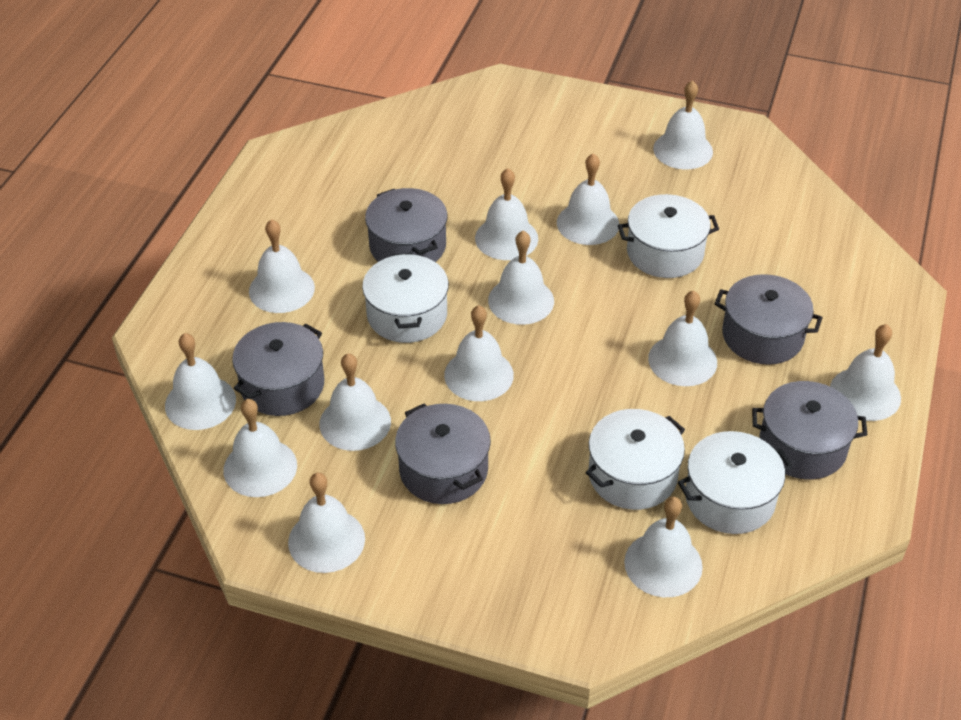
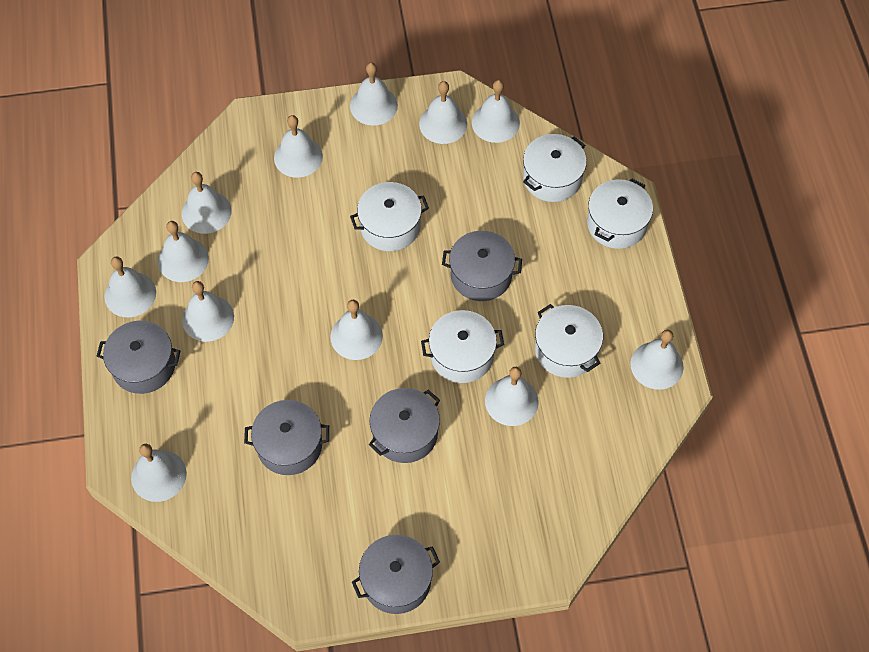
white bell: [165,333,236,430] [223,399,297,497] [249,219,315,313] [288,473,365,573] [319,353,391,451] [444,305,514,401] [475,168,538,260] [488,231,554,325] [557,153,619,245] [624,497,703,597] [648,291,717,386] [653,80,713,170] [830,324,901,421] = 13 -> [105,256,156,317] [131,444,187,502] [158,221,209,282] [182,172,232,234] [182,281,234,342] [274,115,323,178] [330,300,383,360] [350,63,398,126] [419,81,467,144] [472,80,520,143] [485,367,539,426] [631,330,684,390] = 12
white pot: [362,253,449,343] [586,409,685,510] [618,194,719,278] [678,431,792,534] = 4 -> [350,182,429,251] [421,310,504,383] [523,134,587,202] [535,304,603,378] [587,179,653,249] = 5

